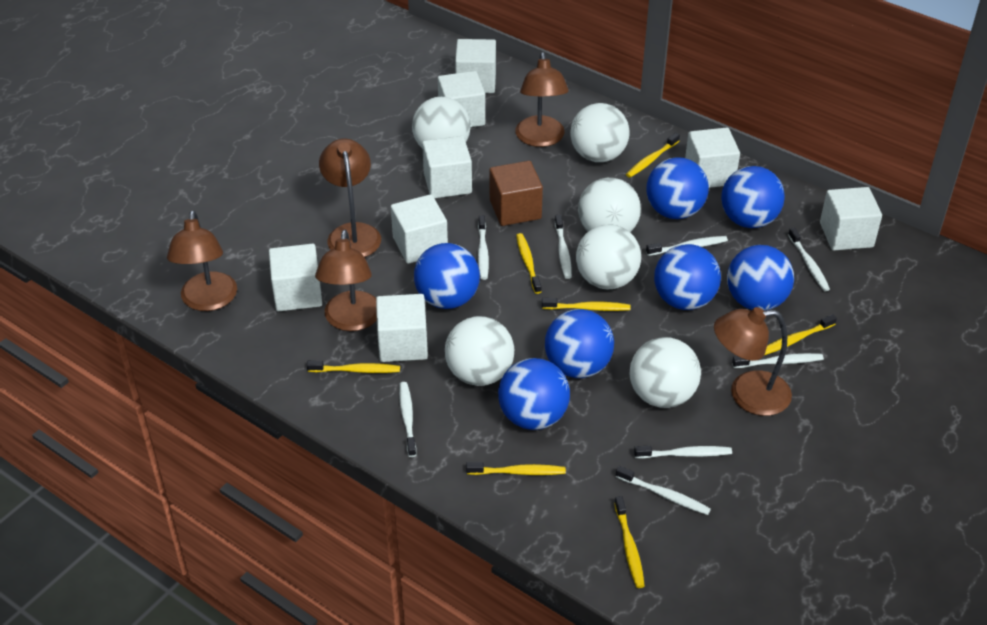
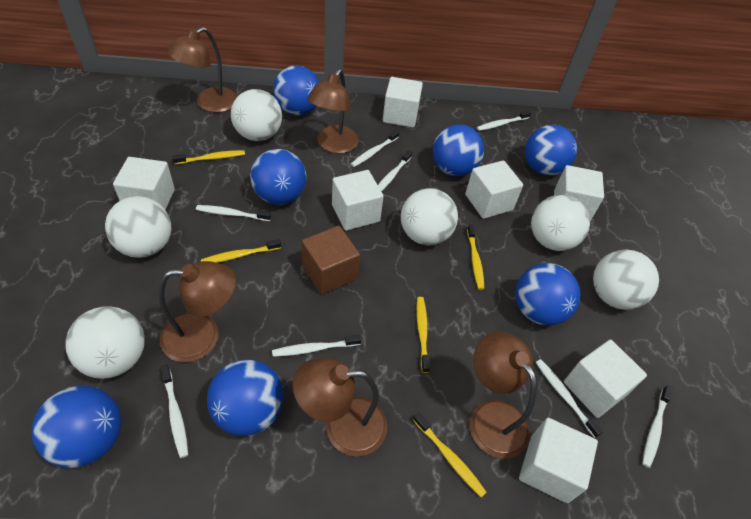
white cube: [269,244,322,311] [376,294,428,362] [391,194,448,264] [422,136,472,198] [438,71,485,127] [455,39,496,93] [685,128,740,188] [820,187,882,251] = 8 -> [113,157,175,210] [332,170,384,231] [383,77,423,128] [465,160,523,219] [519,418,598,503] [554,165,604,221] [564,340,647,418] = 7
yellow toothbrush: [307,360,400,373] [466,462,566,475] [516,233,542,294] [542,298,631,311] [614,496,645,588] [626,133,680,178] [764,314,837,355] = 7 -> [172,150,245,165] [201,239,281,263] [413,413,487,497] [416,297,430,373] [467,224,484,290] = 5

